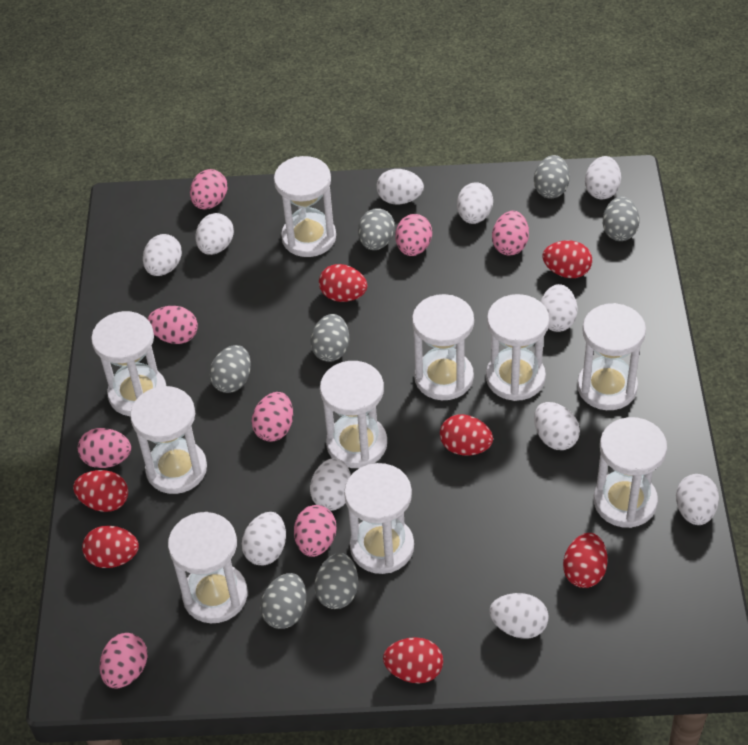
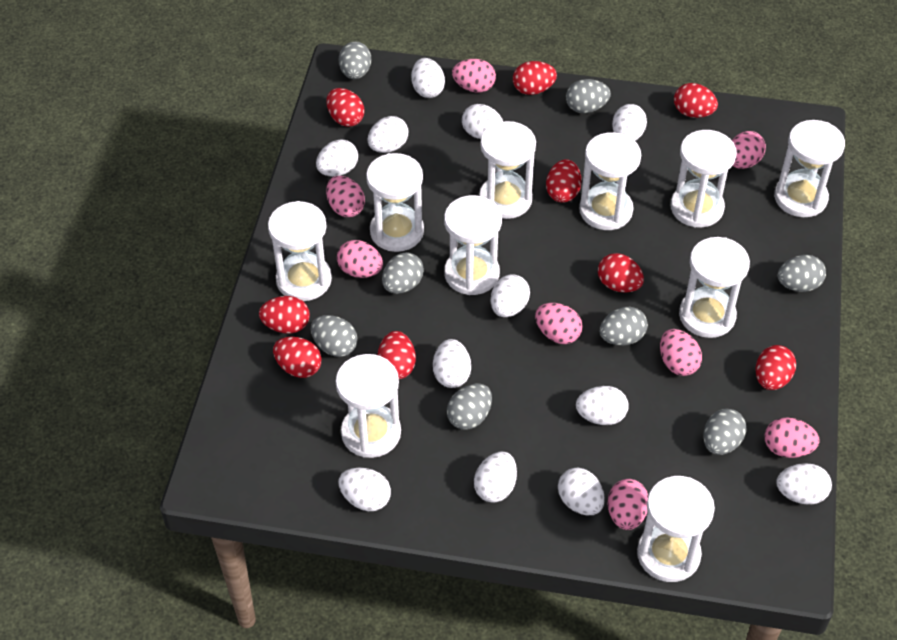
grey egg: [209,345,251,393] [260,573,306,629] [310,314,349,362] [314,553,358,609] [358,208,395,250] [534,155,570,199] [603,196,640,241] = 7 -> [311,315,358,357] [339,41,371,79] [382,252,424,294] [447,384,492,430] [566,79,611,113] [600,307,648,346] [703,408,747,455] [778,255,826,292] = 8
red egg: [73,470,128,512] [82,526,139,568] [319,264,367,302] [383,637,443,683] [440,414,493,456] [543,241,592,278] [563,533,608,588] = 7 -> [259,296,310,334] [273,337,322,378] [326,88,365,127] [377,331,416,379] [513,61,557,95] [546,159,581,203] [598,253,644,292] [674,83,718,118] [755,345,796,390] = 9
white egg: [143,234,182,276] [195,213,234,255] [241,512,286,566] [310,458,351,511] [376,169,424,204] [457,182,493,224] [489,593,548,639] [534,402,580,450] [540,284,578,332] [585,156,621,199] [676,474,719,525] = 11 -> [316,139,358,177] [338,468,391,511] [367,116,408,153] [411,58,445,98] [433,339,471,388] [462,104,503,139] [474,452,517,503] [491,274,530,317] [558,468,605,515] [576,386,629,425] [612,104,647,141] [776,463,832,505] = 12

